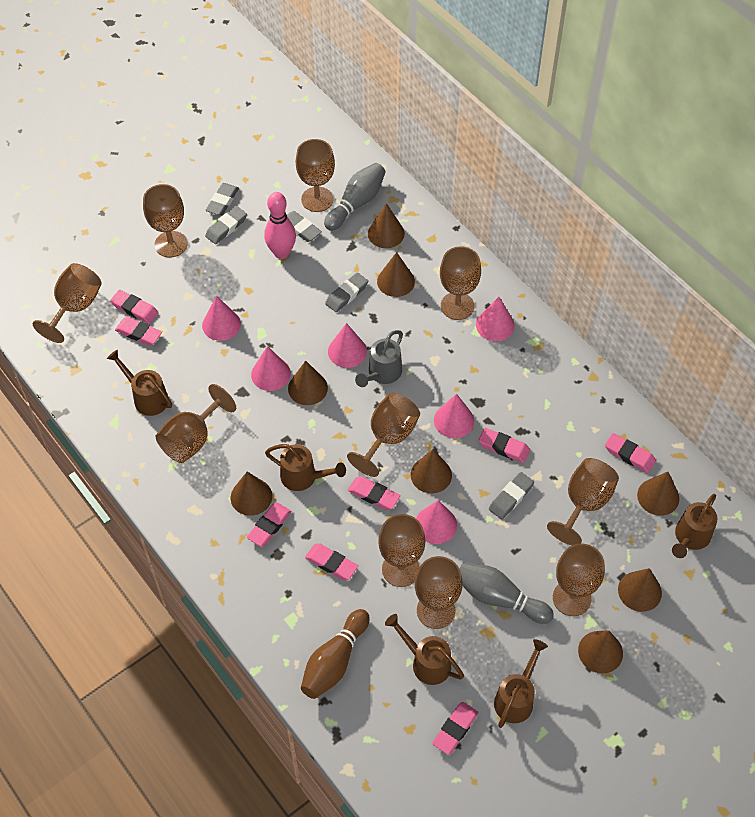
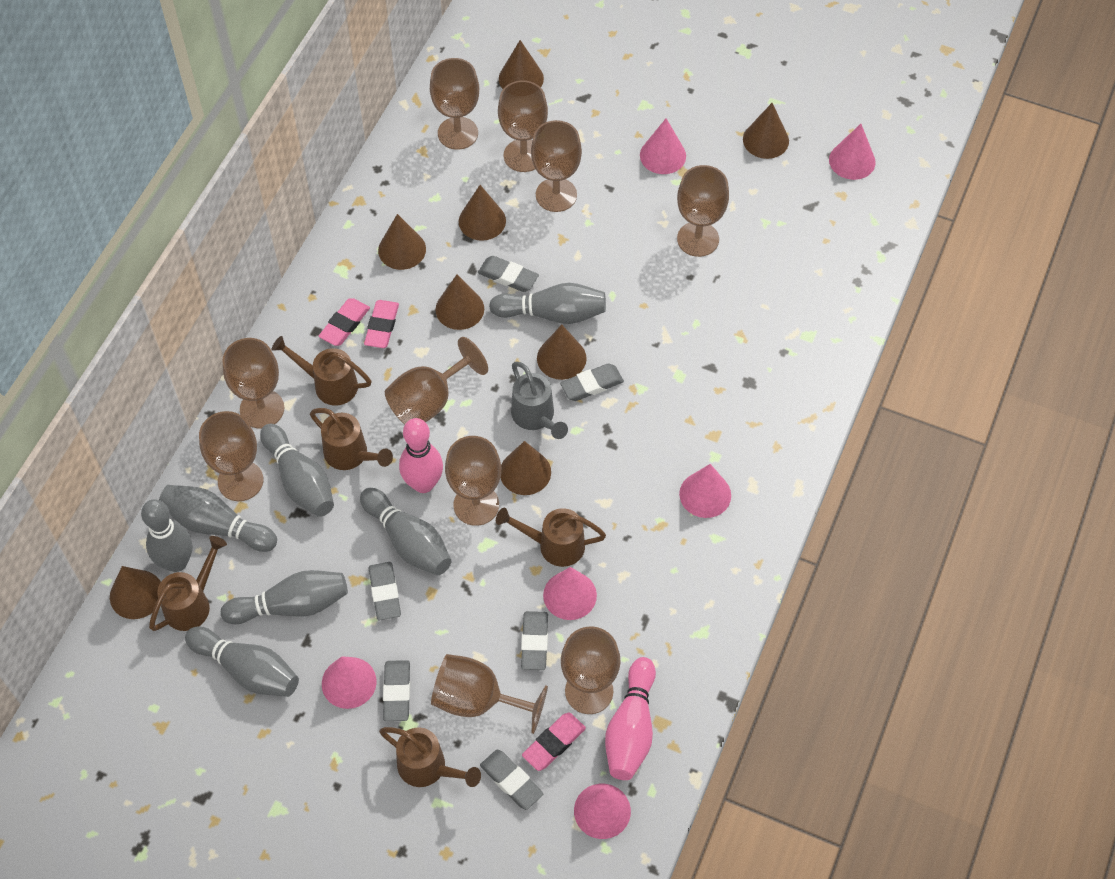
brown bowling pin: [301,609,370,699] = 1 -> none = 0
grey bowling pin: [324,163,386,231] [460,562,554,624] = 2 -> [141,499,192,572] [159,485,277,552] [185,627,299,697] [221,570,348,624] [260,424,334,517] [360,488,452,575] [489,283,606,324] = 7
grey eraser: [205,183,239,216] [205,206,247,244] [287,211,322,242] [325,272,368,312] [489,472,534,520] = 5 -> [369,562,401,620] [383,660,410,721] [478,256,539,292] [480,750,543,810] [521,611,548,670] [560,363,624,401] = 6
pink bowling pin: [264,192,296,259] = 1 -> [399,418,443,493] [605,657,656,780] = 2
pink eraser: [110,290,158,324] [115,317,162,346] [247,503,292,547] [305,543,358,580] [348,476,400,510] [432,702,479,755] [478,428,530,463] [605,433,656,473] = 8 -> [319,298,370,346] [364,300,399,348] [522,713,586,771] = 3

